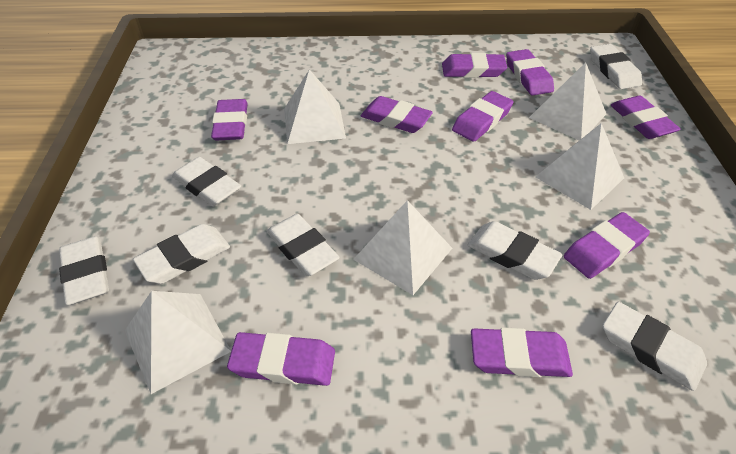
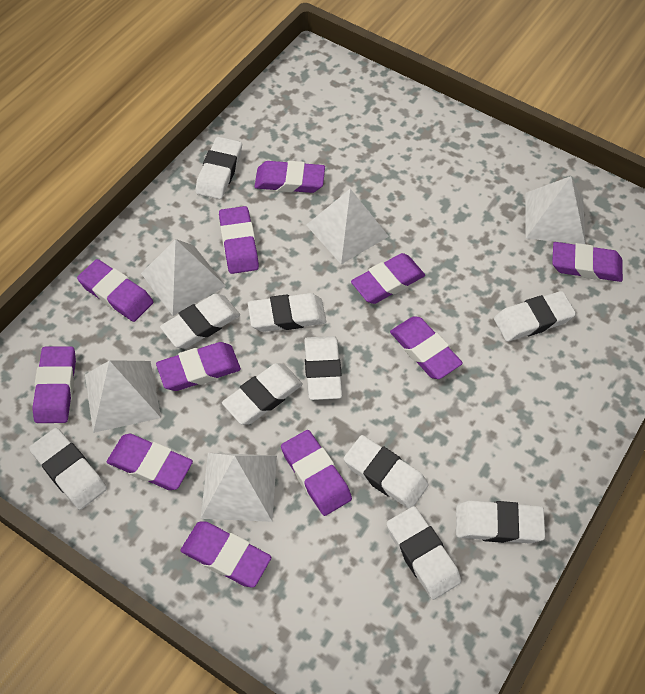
purple eraser: [211,99,248,140] [227,332,335,386] [361,96,433,133] [442,53,507,78] [452,91,514,142] [471,327,573,377] [506,49,554,96] [564,212,650,279] [611,96,681,139] = 9 -> [32,346,76,423] [77,259,153,322] [107,434,193,490] [156,342,241,391] [181,521,271,588] [219,206,259,274] [255,161,325,193] [281,430,352,516] [351,253,425,304] [390,317,463,379] [552,242,623,282] = 11
white eraser: [59,236,109,305] [133,224,230,284] [172,157,241,207] [266,214,340,276] [468,221,562,280] [590,44,642,89] [602,302,707,391] = 7 -> [29,428,107,510] [160,294,240,349] [195,137,242,199] [222,363,303,425] [248,293,326,332] [304,336,342,400] [344,435,429,509] [387,506,461,600] [456,501,545,544] [494,291,576,342] = 10

